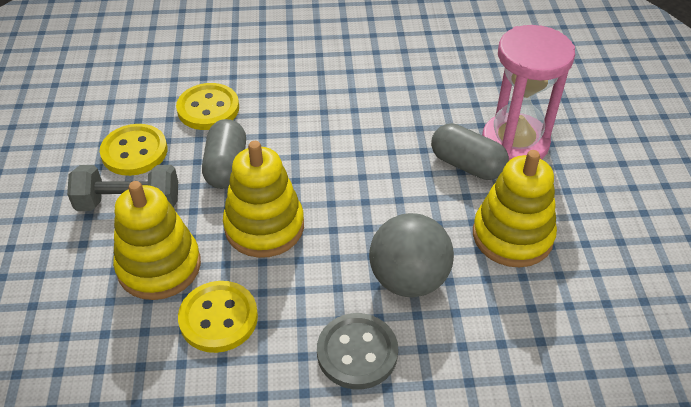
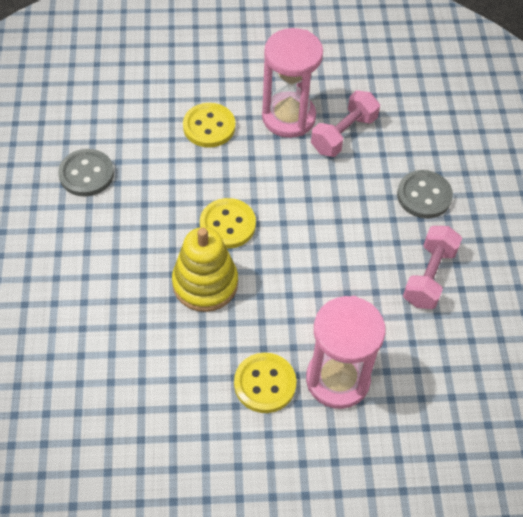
grey ball: [369,213,454,297] = 1 -> none = 0
grey button: [317,313,398,389] = 1 -> [58,149,114,196] [397,170,453,219] = 2
grey capsule: [202,119,246,189] [431,123,509,180] = 2 -> none = 0
grey dumbbell: [67,165,178,211] = 1 -> none = 0
pink dumbbell: none = 0 -> [311,90,380,157] [403,226,462,309] = 2
pink hourglass: [482,25,575,160] = 1 -> [262,28,323,138] [306,296,386,409] = 2
yellow stacking toy: [113,181,201,300] [223,141,304,258] [473,150,557,267] = 3 -> [172,227,238,312] = 1

